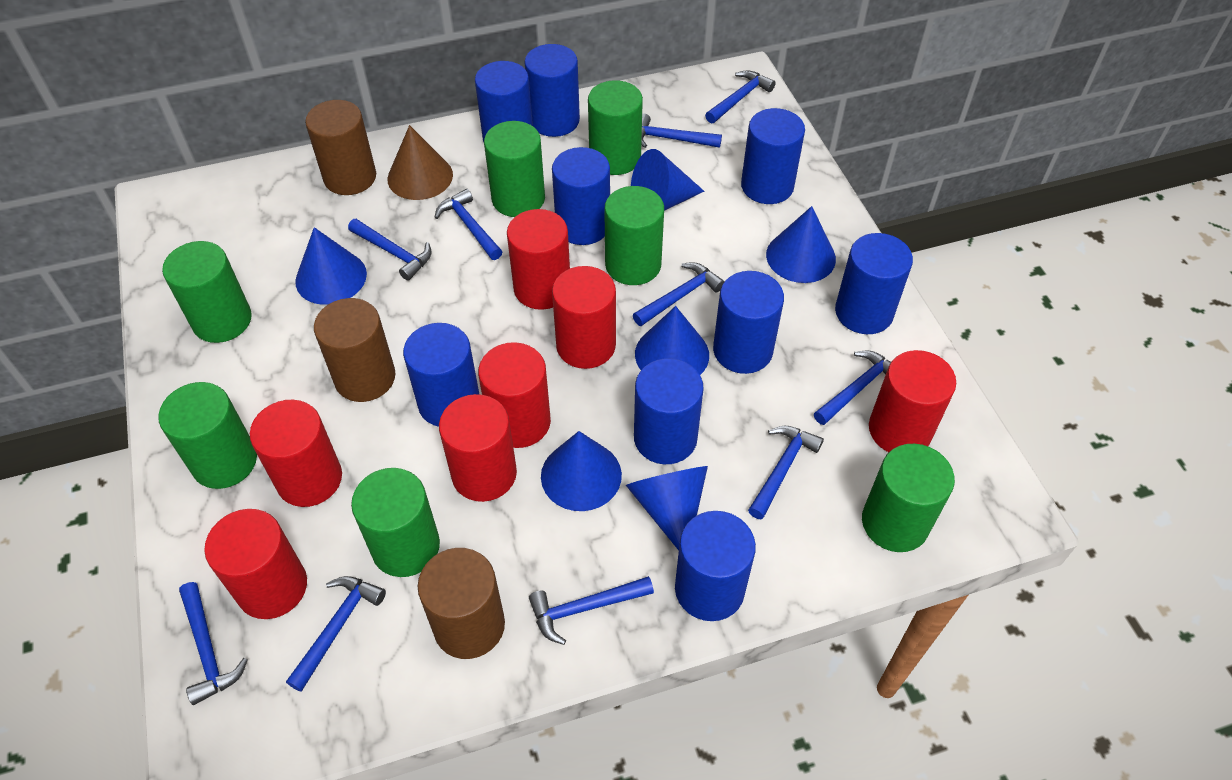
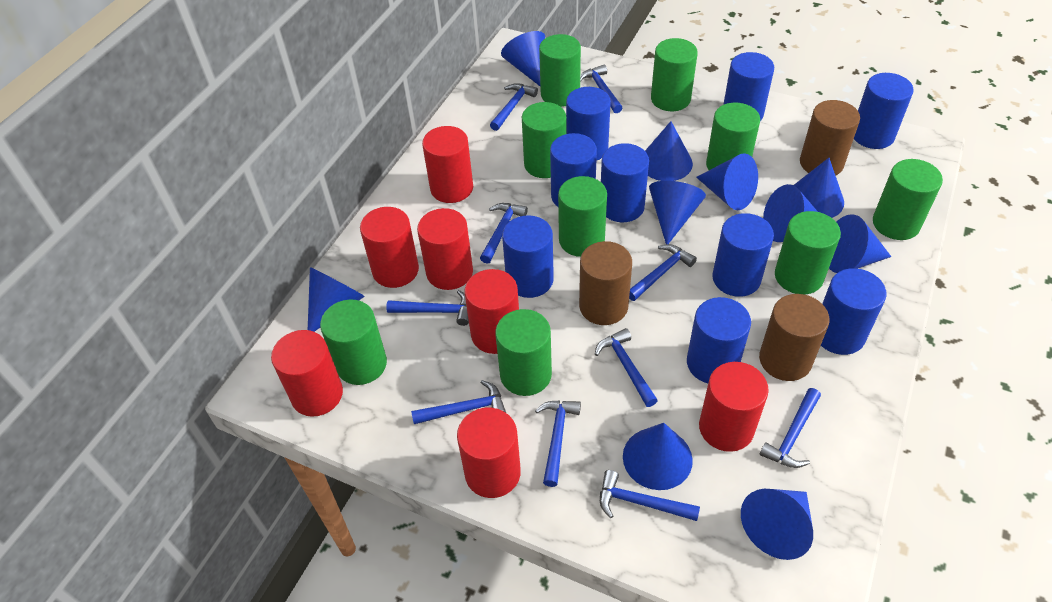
blue cone: [295,227,367,305] [541,431,622,511] [626,466,708,551] [631,149,704,211] [635,306,709,375] [766,206,836,283] = 6 -> [308,267,365,332] [501,31,545,86] [623,423,693,490] [645,121,693,181] [649,181,706,244] [696,153,758,210] [741,489,813,560] [763,184,818,242] [794,158,844,218] [829,214,891,273] = 10
brown cone: [387,125,453,200] = 1 -> none = 0
green cylinder: [158,382,257,489] [162,241,252,343] [351,468,440,577] [484,121,545,217] [588,80,643,175] [604,186,664,285] [862,444,955,552] = 7 -> [320,299,387,385] [495,309,552,396] [522,102,567,178] [539,34,581,107] [558,176,607,257] [651,38,698,111] [706,103,760,170] [775,211,841,295] [873,159,943,240] = 9

